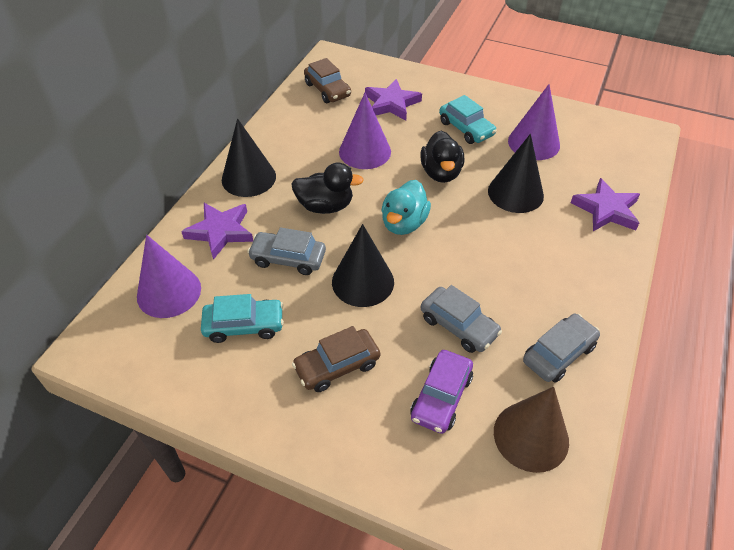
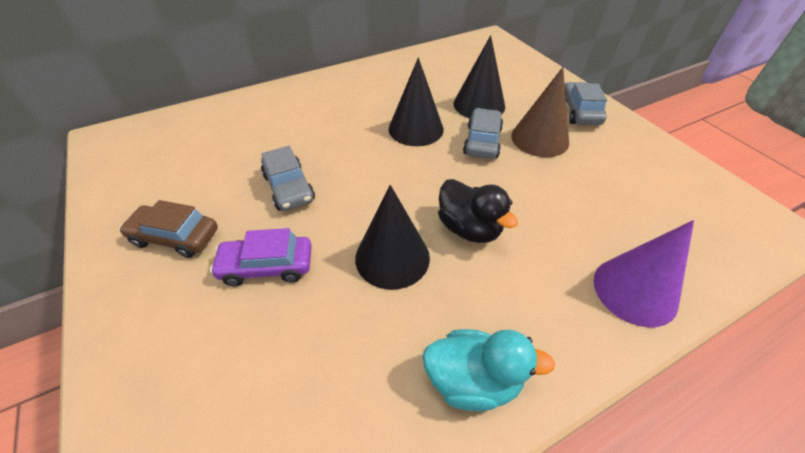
black duck: [291,162,364,214] [420,131,464,183] = 2 -> [438,179,518,243] = 1
brown car: [292,326,380,392] [304,58,351,103] = 2 -> [119,200,218,258] = 1
purple cone: [137,235,201,318] [339,93,391,169] [508,84,560,160] = 3 -> [594,220,694,327] = 1
purple star: [181,203,253,260] [365,79,422,120] [571,178,640,231] = 3 -> none = 0
turquoise car: [201,294,284,343] [439,95,497,144] = 2 -> none = 0

